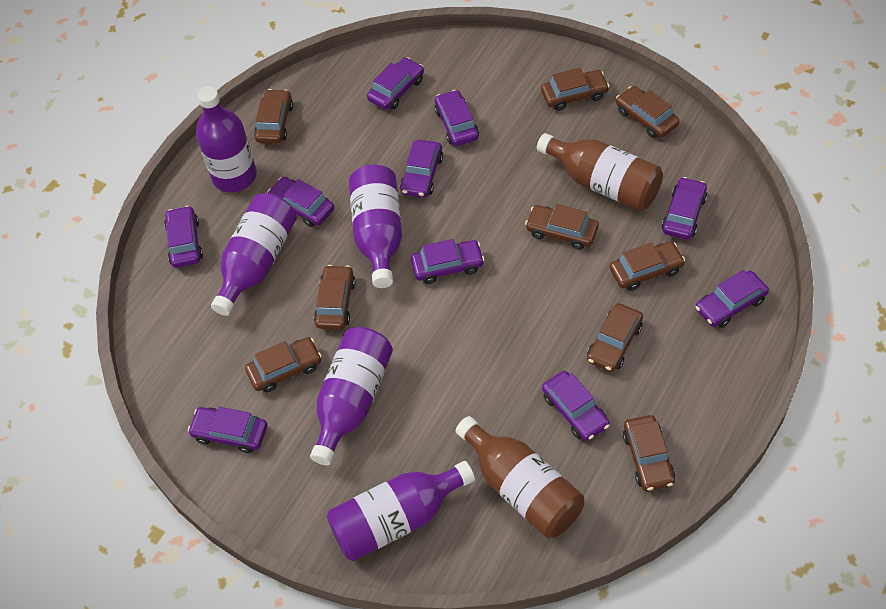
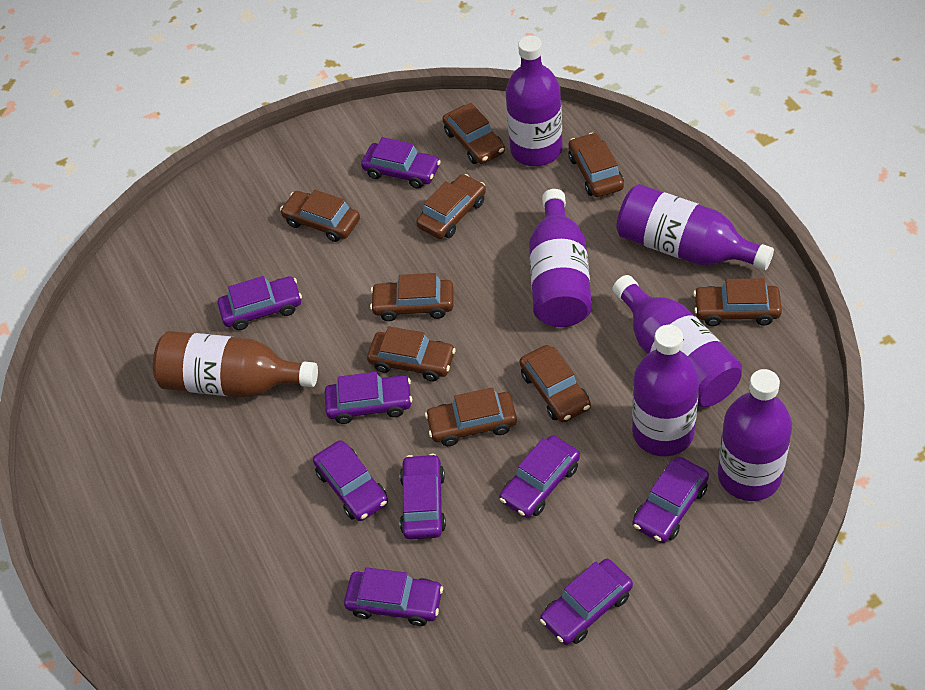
brown bottle: [456,416,584,538] [537,133,663,211] = 2 -> [153,331,318,398] = 1
purple bottle: [196,86,257,192] [211,193,297,316] [310,327,393,466] [327,461,475,561] [349,164,402,288] = 5 -> [506,35,563,166] [529,189,592,327] [612,275,742,407] [616,184,774,270] [632,325,699,456] [718,369,792,501] = 6
purple car: [164,206,203,268] [188,407,267,453] [267,177,334,227] [367,57,424,110] [400,140,443,198] [411,239,485,284] [434,90,479,146] [542,371,610,441] [662,177,707,240] [696,270,769,328] = 10 -> [217,276,302,330] [313,440,388,521] [325,372,412,424] [344,567,443,626] [361,137,441,189] [400,454,446,539] [499,435,580,518] [540,559,633,645] [632,457,709,543] = 9

